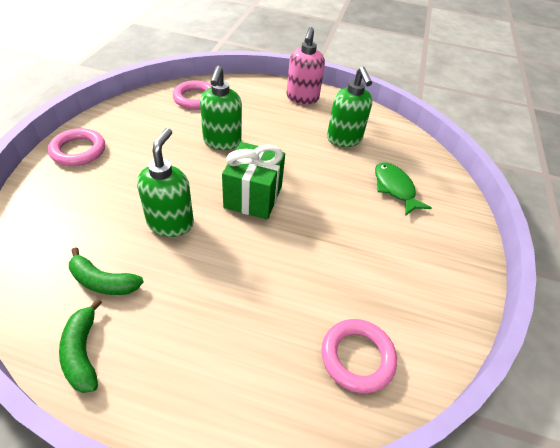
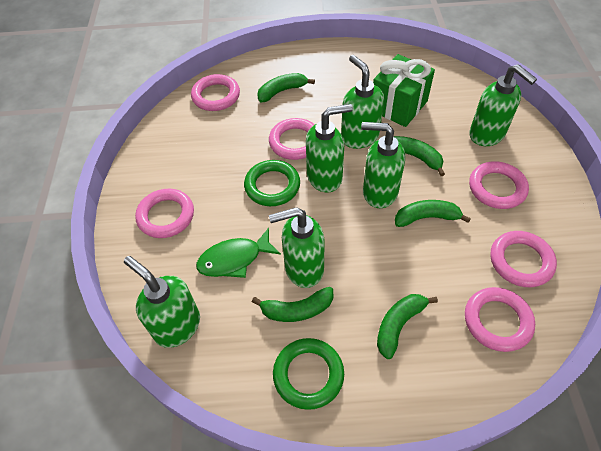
green banana: [59,299,102,393] [69,247,143,295] = 2 -> [252,287,333,322] [257,73,315,102] [377,294,438,359] [394,136,445,176] [395,200,471,227] = 5
green ring: none = 0 -> [244,160,300,206] [273,338,344,410] = 2
green soap dispenser: [137,128,194,237] [200,66,242,150] [327,67,372,147] = 3 -> [124,256,200,348] [269,207,325,288] [306,104,353,192] [341,55,384,149] [361,122,405,208] [469,64,537,146] = 6
pink ring: [48,128,105,166] [173,80,211,110] [321,319,397,393] = 3 -> [135,189,194,238] [191,74,240,111] [269,118,315,160] [465,287,535,352] [469,161,529,209] [490,231,557,287] = 6
pink soap dispenser: [286,27,325,105] = 1 -> none = 0

